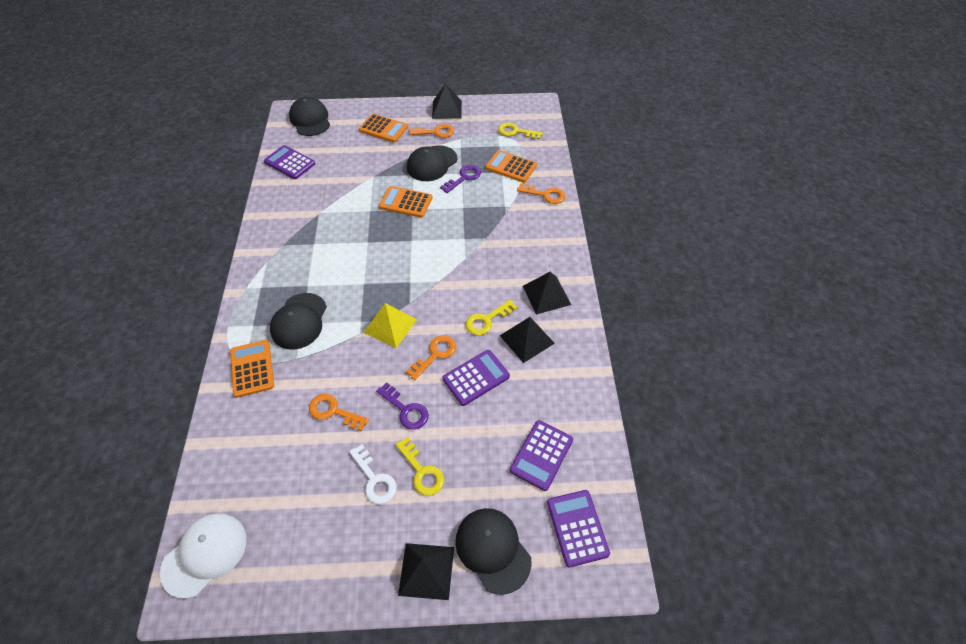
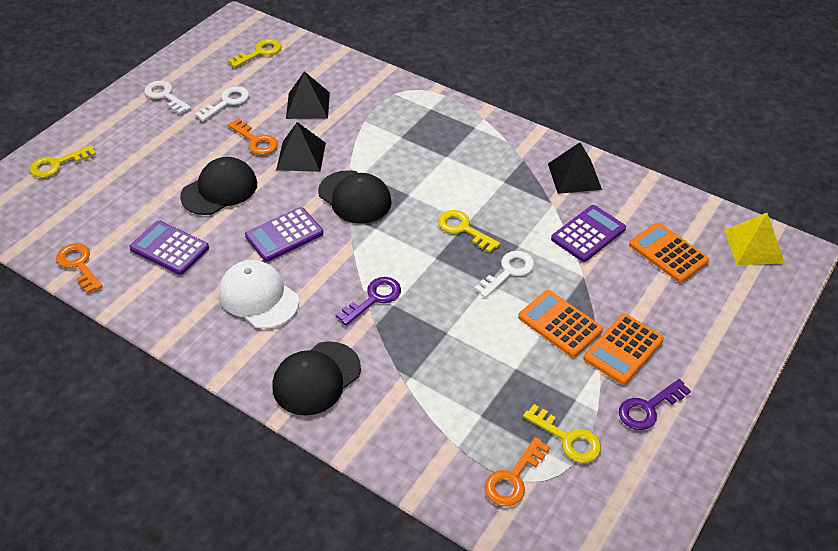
black cap: [270,293,327,350] [289,97,330,136] [407,145,457,181] [455,508,531,595] = 4 -> [180,157,257,215] [272,341,361,416] [318,170,392,224] = 3
black pyramid: [398,543,454,600] [432,84,462,119] [500,317,555,363] [523,272,571,315] = 4 -> [276,122,326,172] [286,71,330,119] [548,142,602,194] = 3
orange calculator: [230,340,274,398] [359,114,408,142] [379,186,433,218] [485,150,537,183] = 4 -> [518,290,603,357] [583,314,664,385] [629,222,709,283] = 3
orange key: [309,394,369,431] [406,335,456,380] [409,124,454,138] [517,183,565,204] = 4 -> [56,243,103,294] [228,119,278,155] [485,437,550,506] = 3
purple calculator: [264,145,315,179] [442,350,510,406] [510,420,573,491] [547,490,610,567] = 4 -> [129,220,209,275] [245,207,323,262] [551,205,626,262] = 3
white key: [349,444,397,504] = 1 -> [144,81,191,114] [195,86,249,121] [474,251,534,298] = 3
yellow key: [395,437,444,496] [466,299,517,335] [498,122,543,139] = 3 -> [30,145,97,178] [228,39,282,68] [438,210,500,253] [523,404,601,463] = 4

